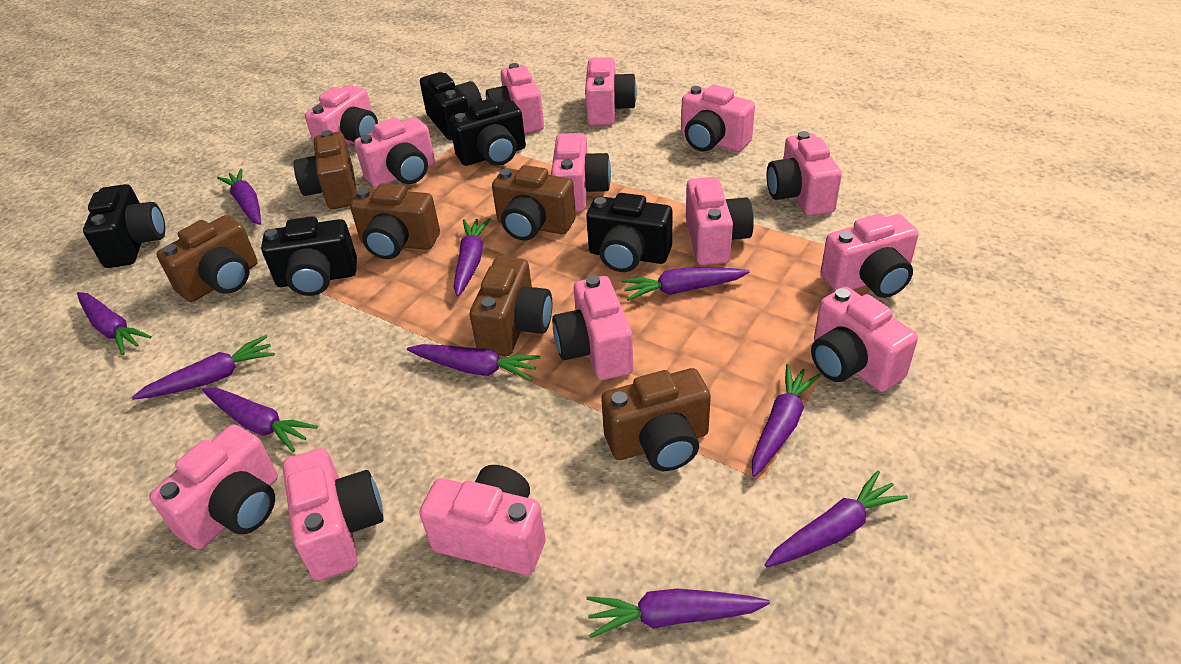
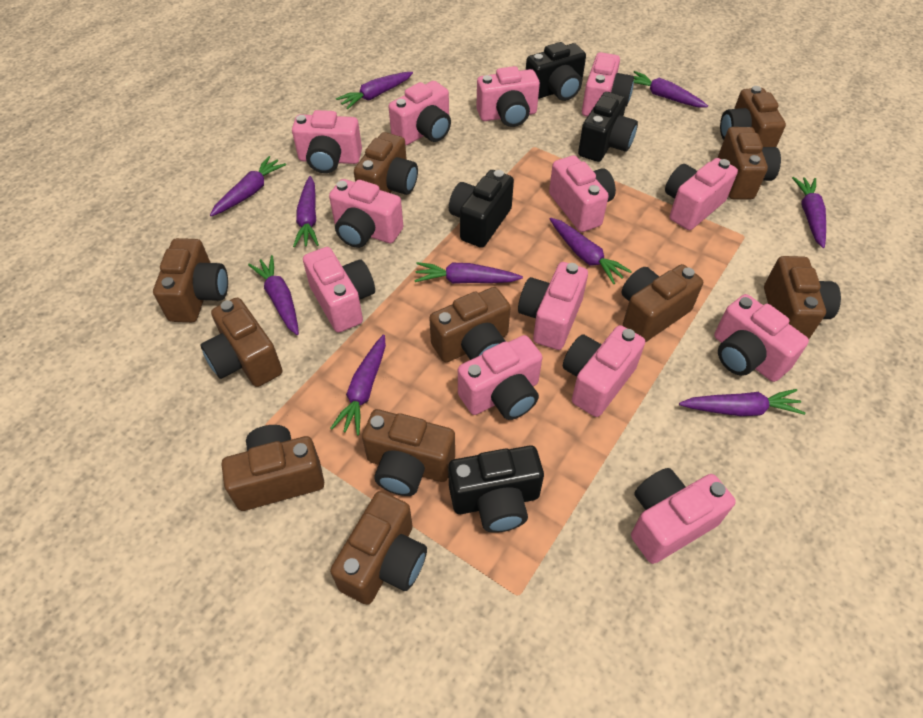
black camera: [83,184,165,268] [261,217,357,296] [420,72,482,140] [449,99,526,166] [586,193,673,272] = 5 -> [448,445,544,533] [449,170,514,248] [526,42,586,101] [578,92,638,162] = 4
brown camera: [157,215,258,302] [293,130,357,209] [350,183,440,259] [470,257,552,356] [492,165,576,241] [601,368,711,471] = 6 -> [153,238,228,322] [200,298,282,387] [222,425,324,511] [330,491,427,605] [354,132,418,195] [362,409,455,496] [429,287,511,362] [621,264,703,342] [718,127,781,199] [720,86,786,147] [764,256,841,339] = 11
pink camera: [149,424,278,549] [283,448,384,581] [305,85,378,146] [354,117,435,188] [419,465,546,575] [486,63,544,134] [551,133,611,212] [552,275,633,380] [585,57,637,126] [681,84,755,152] [686,177,754,265] [766,131,842,216] [811,287,918,392] [821,214,919,298] = 14 -> [292,110,362,173] [303,247,375,333] [329,179,403,248] [389,81,451,145] [458,335,542,420] [476,66,540,127] [518,262,588,350] [549,155,616,232] [563,325,645,417] [582,52,634,117] [631,468,736,564] [665,158,738,230] [714,294,809,382] = 13

